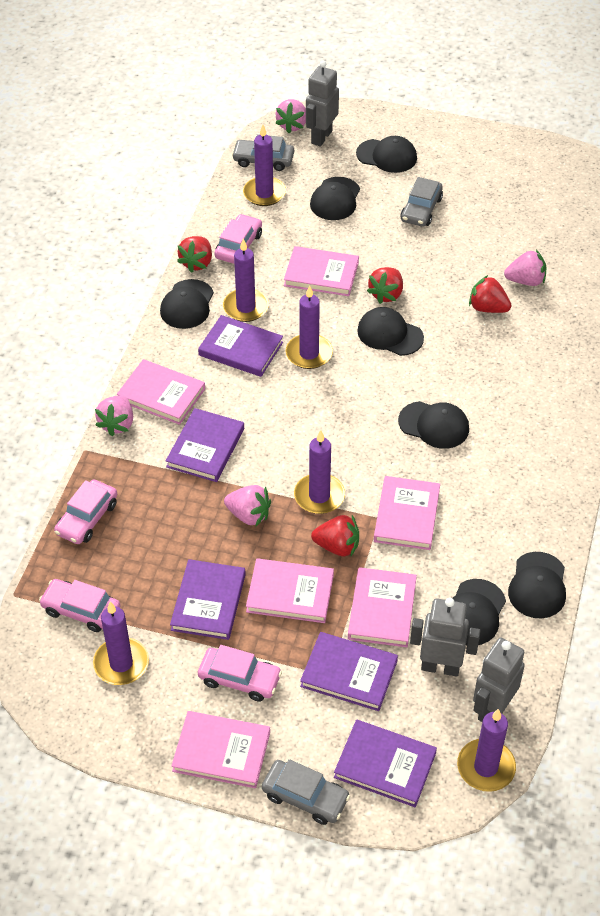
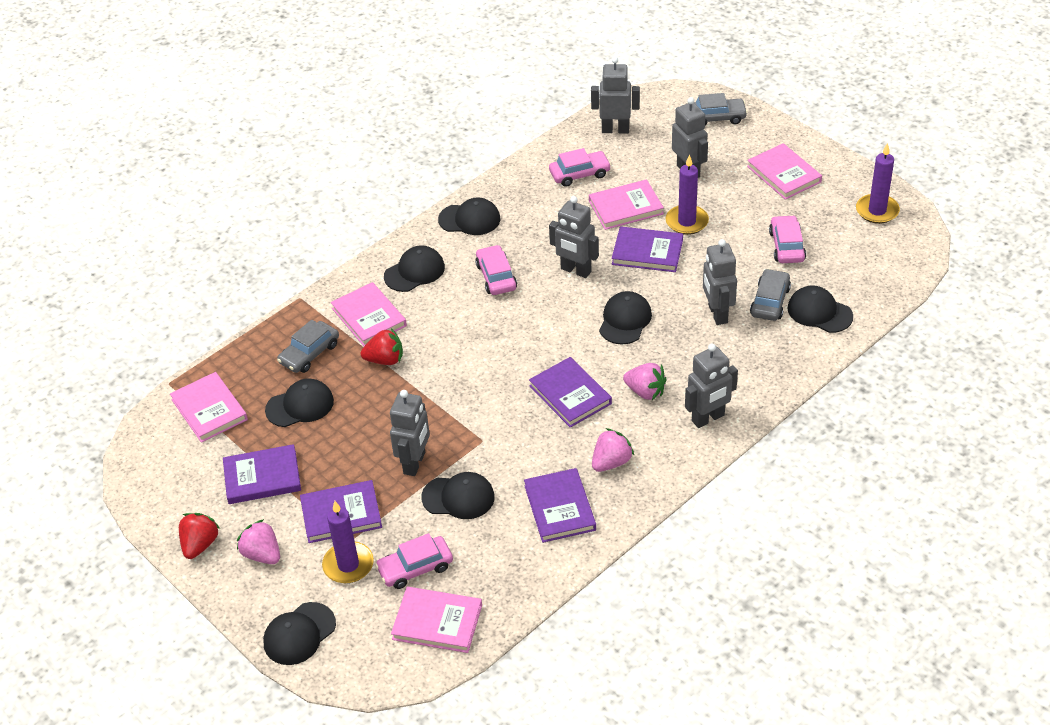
grey robot: [306,61,339,147] [410,598,480,677] [473,638,525,722] = 3 -> [390,390,430,476] [549,196,599,278] [591,57,640,133] [672,97,708,178] [685,344,738,428] [703,239,737,325] = 6
pink book: [117,359,205,425] [171,711,270,788] [246,558,334,623] [284,246,359,296] [348,567,417,647] [374,476,440,550] = 6 -> [170,372,248,443] [331,282,407,346] [391,587,482,653] [589,179,664,230] [747,143,822,200] = 5
pink strawberry: [95,395,133,436] [224,485,271,526] [275,99,306,133] [504,250,546,286] = 4 -> [237,519,280,564] [592,428,634,472] [623,363,667,400] = 3
purple candle: [93,602,149,685] [223,239,269,322] [243,125,286,206] [286,285,333,369] [294,430,345,514] [457,709,516,792] = 6 -> [322,501,374,583] [666,154,709,235] [856,143,900,224] = 3
red strawberry: [177,236,212,273] [311,515,359,556] [367,267,403,304] [469,275,511,313] = 4 -> [179,513,220,559] [361,328,403,365] = 2

